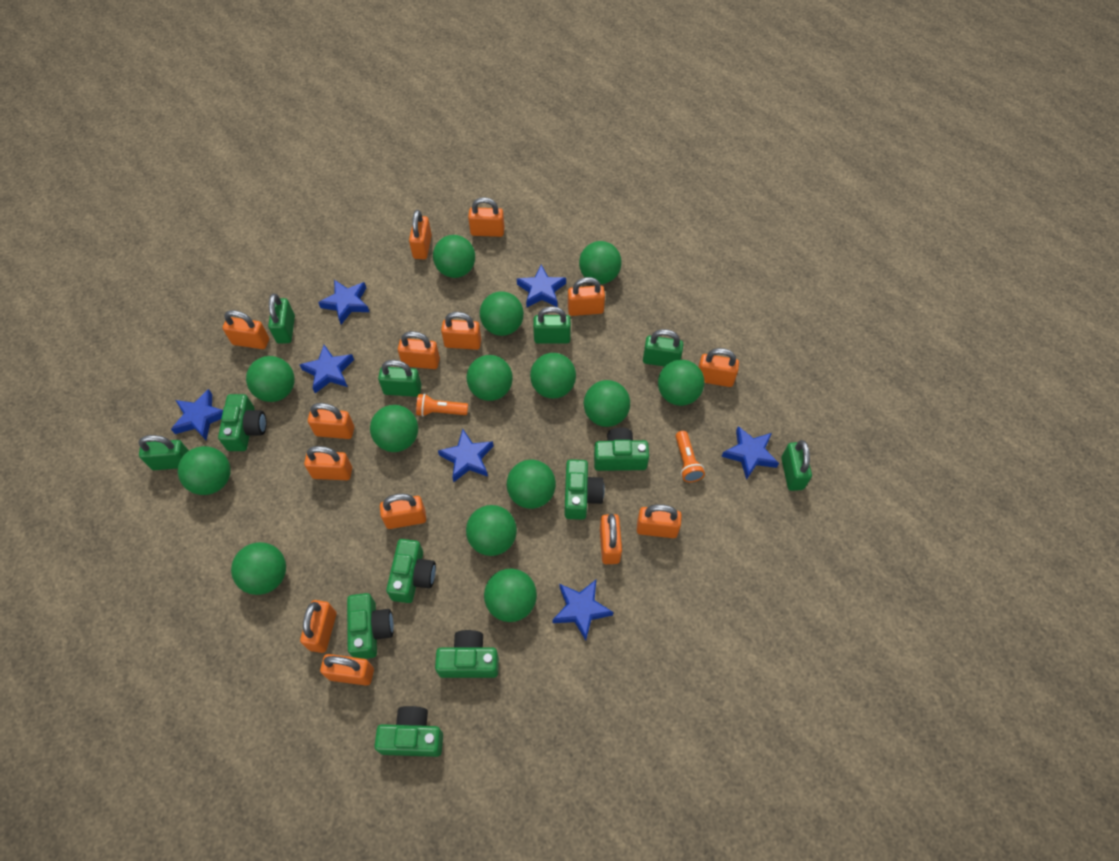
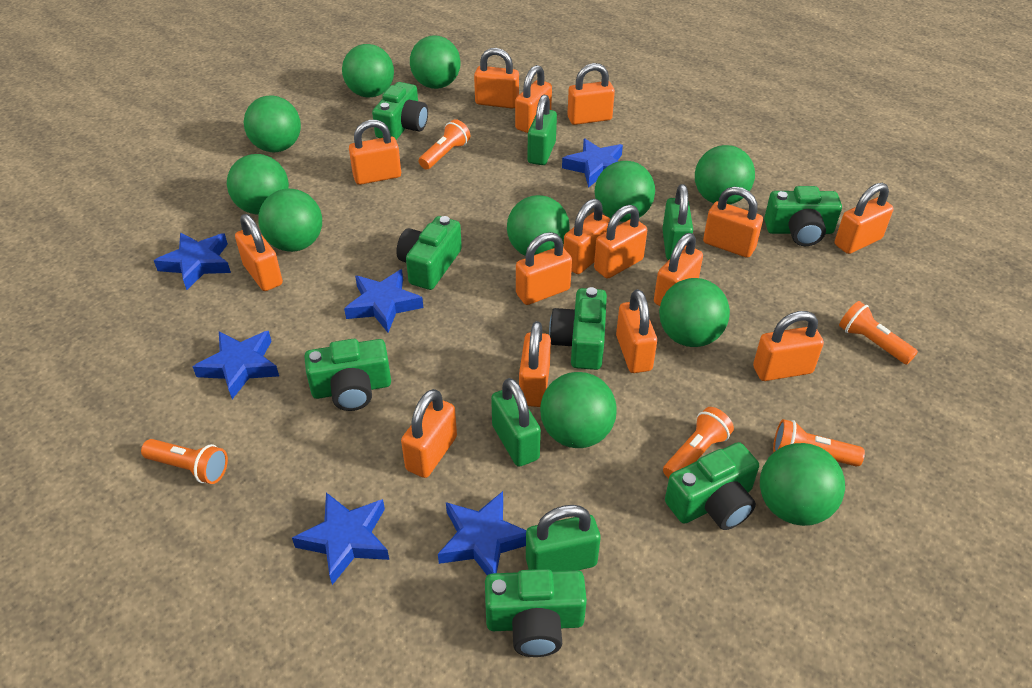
blue star: [171,389,223,440] [300,345,354,393] [318,280,369,324] [438,429,494,482] [517,265,566,307] [552,580,613,641] [721,426,779,480] = 7 -> [154,233,231,290] [193,331,279,399] [292,493,389,585] [344,269,423,333] [438,491,527,575] [562,138,623,188] = 6
green ball: [178,446,231,495] [231,542,286,595] [246,356,295,402] [370,405,418,452] [433,235,475,278] [466,505,517,556] [467,355,513,401] [480,291,524,336] [484,568,537,622] [507,460,556,509] [530,353,576,399] [579,241,622,284] [584,380,630,427] [658,360,704,406] = 14 -> [227,154,289,215] [244,95,301,152] [258,189,322,252] [342,44,394,97] [410,35,461,89] [507,195,570,256] [540,372,617,448] [594,161,655,222] [659,278,730,347] [695,145,755,205] [760,443,845,526] = 11
green padlock: [138,435,189,470] [268,293,295,344] [378,360,422,397] [533,306,571,344] [643,329,683,367] [781,440,812,491] = 6 -> [491,378,541,466] [526,505,601,571] [527,95,557,165] [662,184,693,260] = 4
orange flashlight: [416,394,468,417] [676,431,705,482] = 2 -> [141,439,228,484] [419,119,470,169] [663,407,734,478] [773,419,865,467] [839,301,918,364] = 5
orange padlock: [223,310,269,349] [300,600,336,653] [304,446,352,480] [308,403,354,439] [320,654,374,686] [380,494,426,529] [398,331,440,369] [409,210,432,259] [441,312,481,350] [468,197,505,237] [568,277,605,316] [600,514,622,564] [637,504,682,538] [698,348,739,387] = 14 -> [235,214,283,291] [349,120,401,185] [401,389,457,478] [474,48,519,109] [515,65,552,133] [516,232,572,305] [519,321,551,407] [563,199,610,274] [567,63,615,125] [594,205,647,279] [616,289,657,373] [654,233,703,306] [703,187,763,258] [753,311,824,381] [835,183,894,254] = 15

